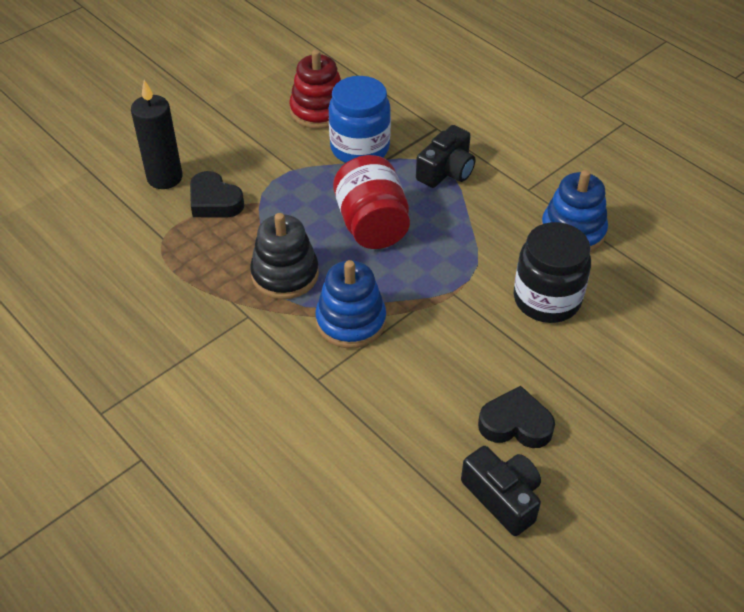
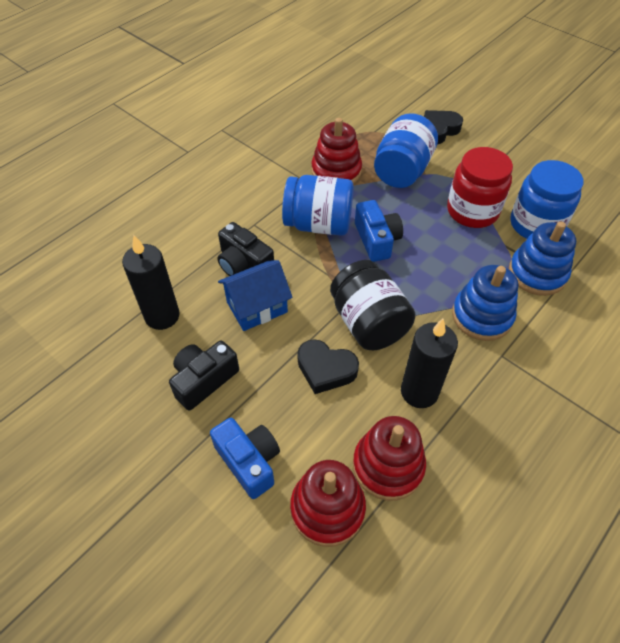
black candle: [131,80,183,189] = 1 -> [122,235,180,330] [401,319,458,408] = 2
black stacking toy: [250,213,319,299] = 1 -> none = 0
blue camera: none = 0 -> [210,418,280,499] [355,200,403,262] = 2
blue house: none = 0 -> [218,260,293,331] = 1
blue jar: [329,76,391,163] = 1 -> [282,175,354,236] [374,113,438,188] [510,160,583,239] = 3
red stacking toy: [289,50,341,129] = 1 -> [290,460,366,547] [311,118,362,184] [353,416,426,501] = 3

